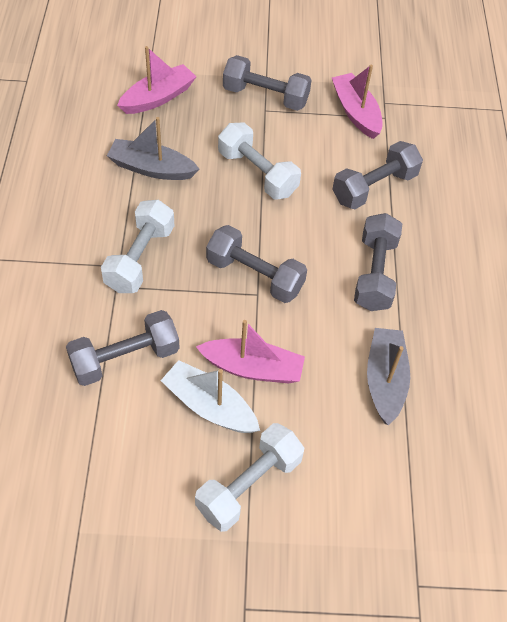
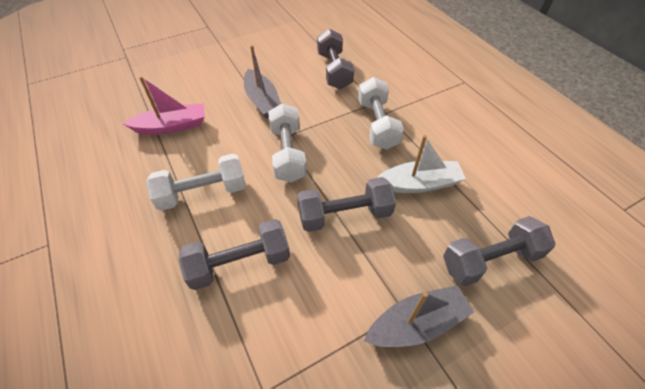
grey dumbbell: [66,310,180,386] [206,225,307,303] [223,55,312,111] [332,141,423,209] [354,213,402,311] = 5 -> [179,219,290,290] [297,177,396,232] [317,29,354,89] [443,216,555,286] = 4
pink boat: [117,46,196,114] [196,320,305,384] [332,65,383,139] = 3 -> [123,76,205,135] = 1

